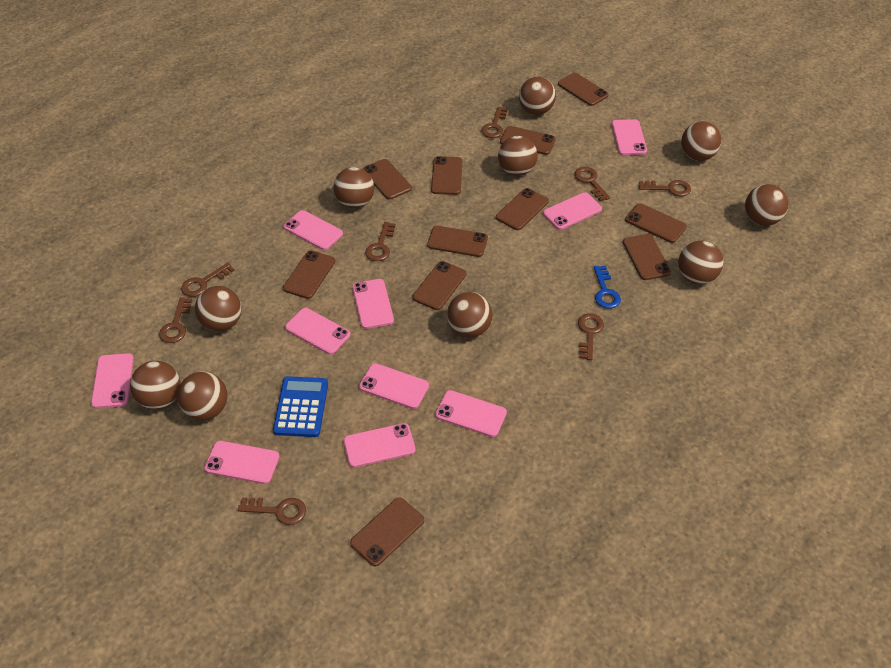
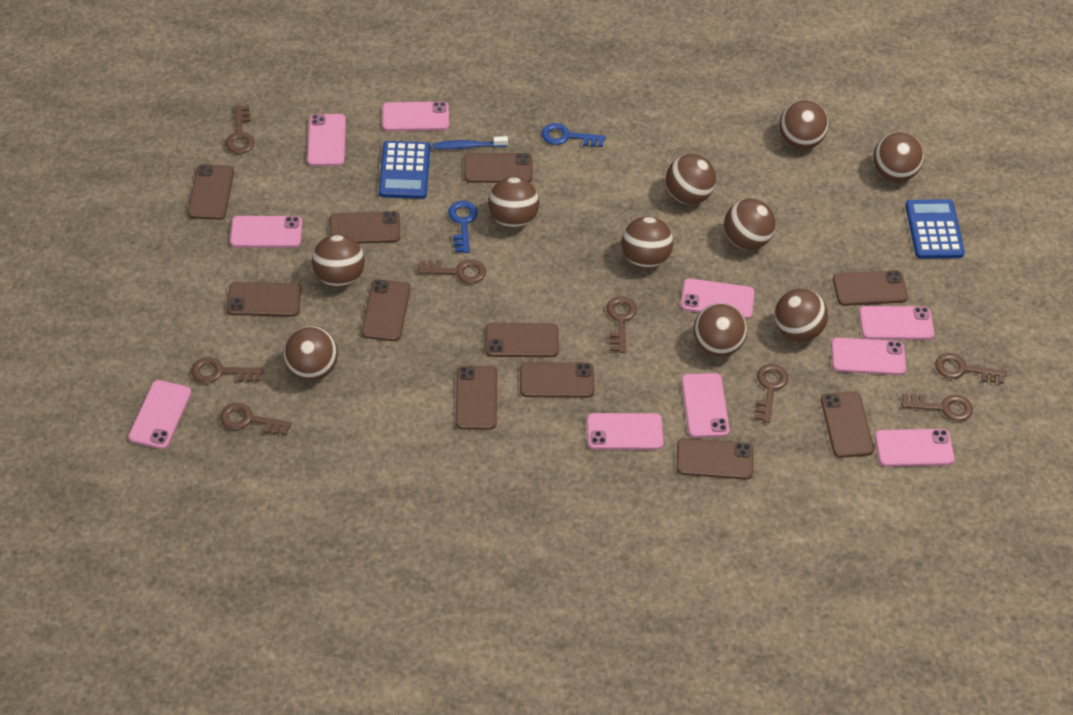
blue calculator: [273,376,328,437] = 1 -> [379,141,430,199] [905,199,965,259] = 2
blue key: [594,266,621,309] = 1 -> [448,201,478,253] [541,123,606,147] = 2
blue toothbrush: none = 0 -> [433,136,508,149] = 1

